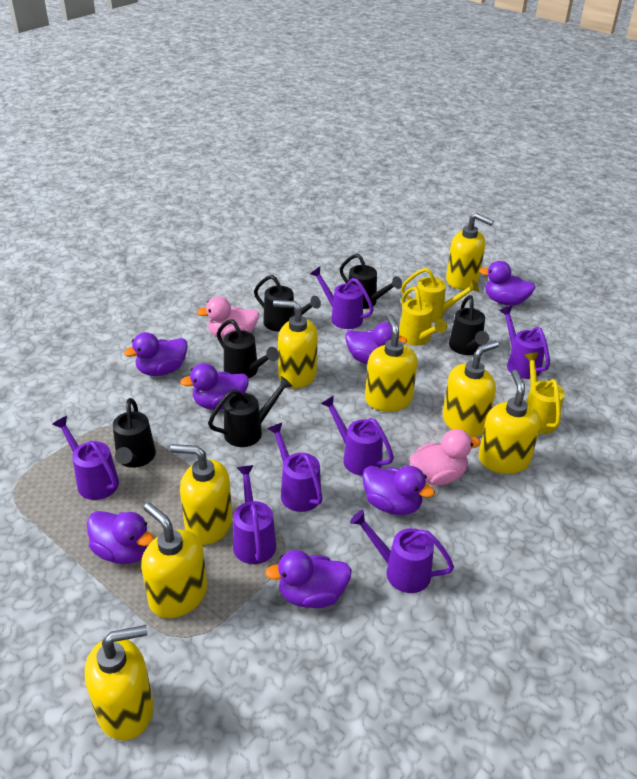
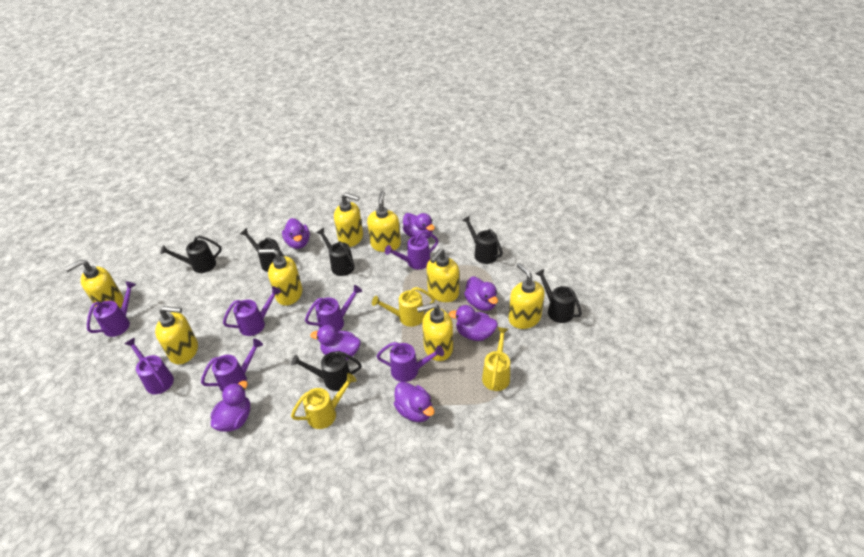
pink duck: [197,296,259,339] [409,429,481,485] = 2 -> none = 0

